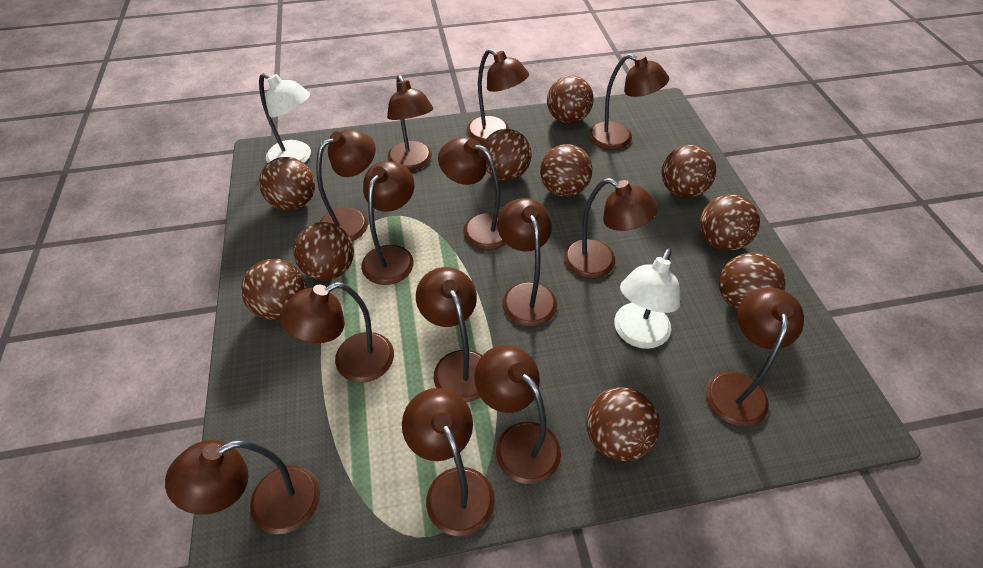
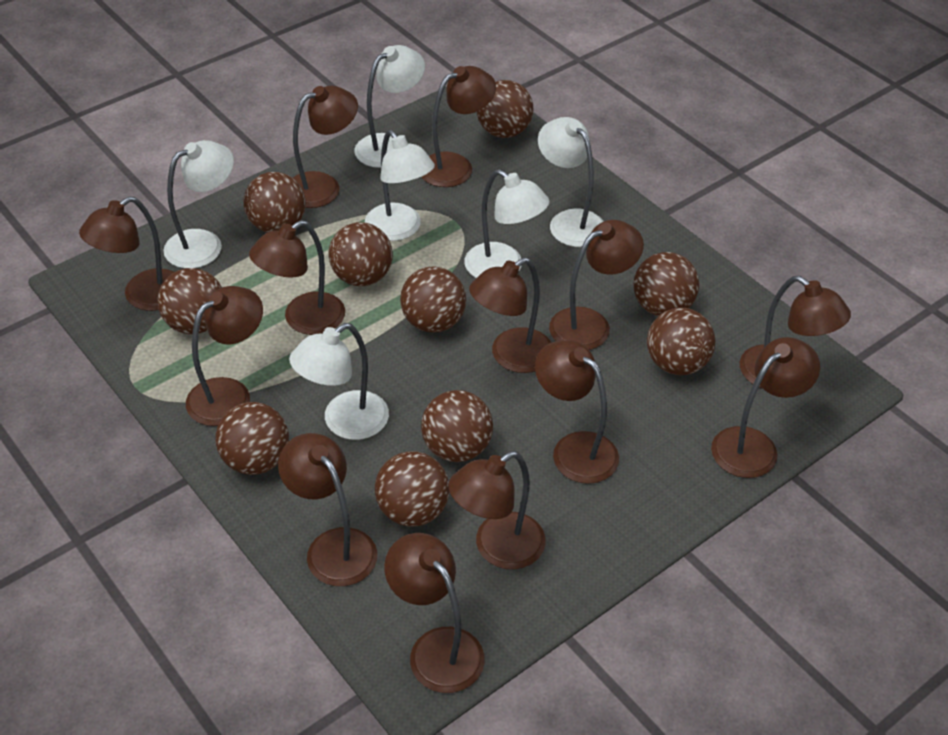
brown lamp: [165,440,320,534] [280,282,394,383] [316,130,376,241] [361,161,414,285] [387,75,433,171] [402,388,495,536] [416,267,482,403] [438,137,506,250] [467,49,529,143] [474,345,561,484] [497,198,557,327] [564,178,658,279] [589,54,669,150] [705,287,804,427] = 14 -> [79,196,174,311] [186,286,263,426] [249,220,345,335] [278,433,377,586] [293,86,358,208] [384,533,485,693] [422,66,496,187] [448,451,545,569] [469,257,551,373] [535,340,619,484] [549,220,644,350] [711,337,820,478] [740,276,851,389] = 13
white lamp: [259,73,311,163] [614,249,680,349] = 2 -> [163,140,234,268] [289,323,389,440] [354,45,425,168] [365,130,435,241] [464,169,550,278] [538,117,604,247] = 6

